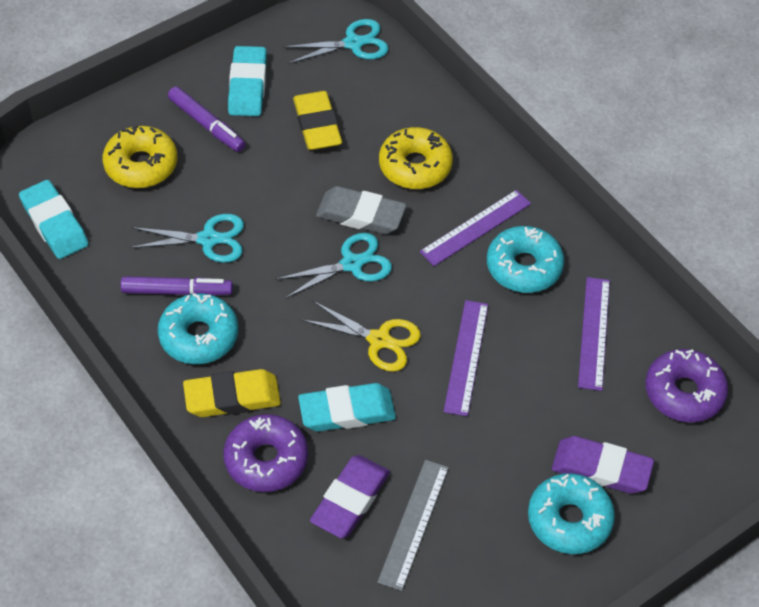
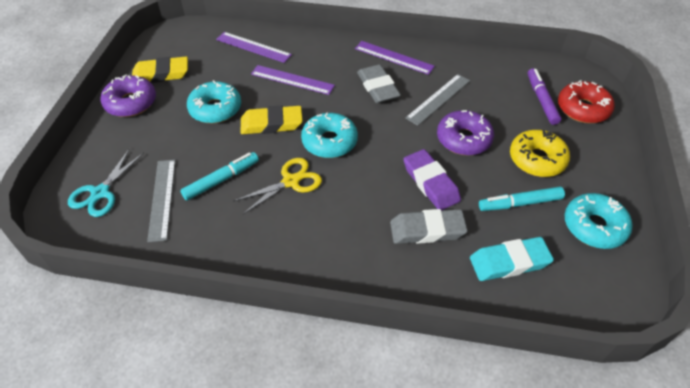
grey eraser: [316,186,407,234] = 1 -> [357,64,401,103] [390,209,468,244] = 2
grey ruler: [377,460,449,591] = 1 -> [147,160,175,242] [405,74,470,126] = 2
purple eraser: [310,455,390,538] [552,436,654,494] = 2 -> [403,149,461,211] = 1
purple marker: [120,276,233,295] [168,86,245,152] = 2 -> [528,68,561,125] = 1
red donut: none = 0 -> [558,80,615,123] = 1
turquoise eraser: [19,180,89,259] [228,46,267,116] [298,383,396,431] = 3 -> [470,237,554,281] = 1
turquoise marker: none = 0 -> [180,152,259,201] [479,187,565,211] = 2
turquoise scissors: [130,214,244,263] [275,233,392,299] [283,19,389,64] = 3 -> [68,148,144,217] = 1
yellow donut: [103,125,177,188] [379,127,453,189] = 2 -> [510,130,570,177] = 1

